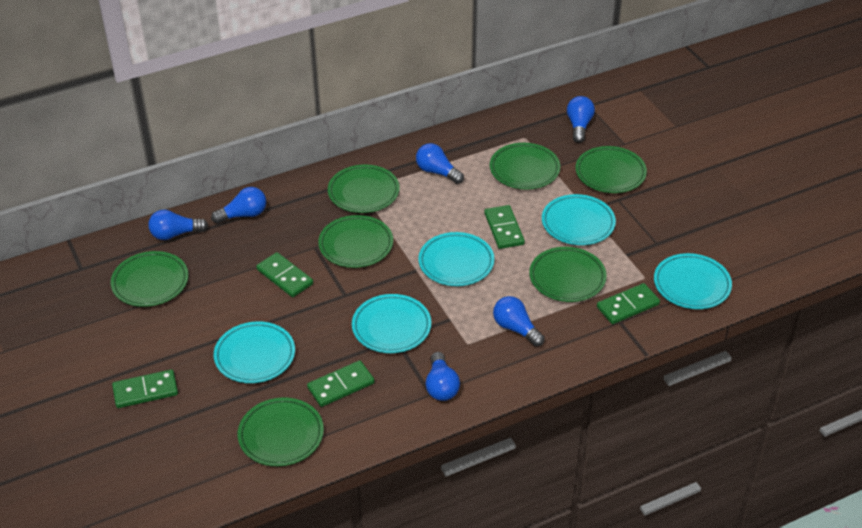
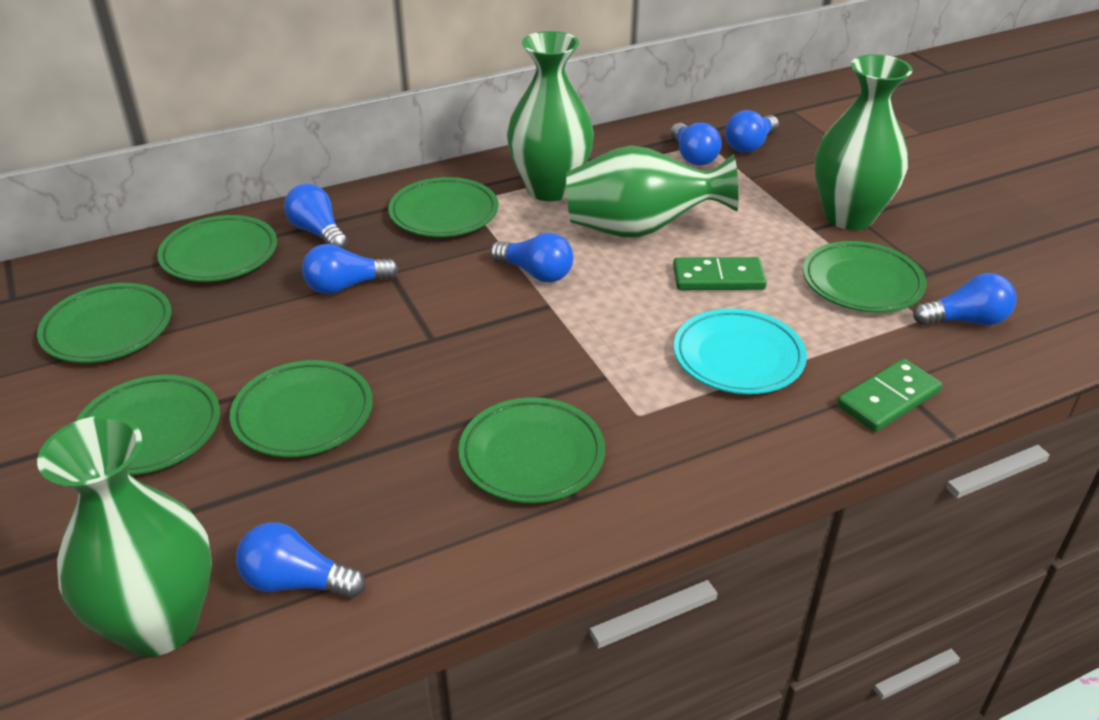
blue light bulb: [148,210,208,240] [211,187,266,224] [416,143,464,184] [426,352,460,401] [493,296,545,347] [567,96,595,143] = 6 -> [236,522,366,598] [284,184,348,249] [302,244,399,294] [490,233,574,282] [670,123,722,166] [725,110,779,153] [913,273,1016,325] = 7
green domino: [112,369,178,408] [256,252,313,297] [307,360,374,407] [484,205,525,249] [597,283,660,324] = 5 -> [673,257,767,290] [837,359,942,432] = 2
green vase: none = 0 -> [37,415,212,657] [507,31,594,201] [566,145,739,238] [814,54,913,230] = 4
turquoise plate: [214,321,295,383] [352,294,431,353] [418,232,495,286] [542,194,616,245] [654,253,732,309] = 5 -> [674,309,807,394] = 1

